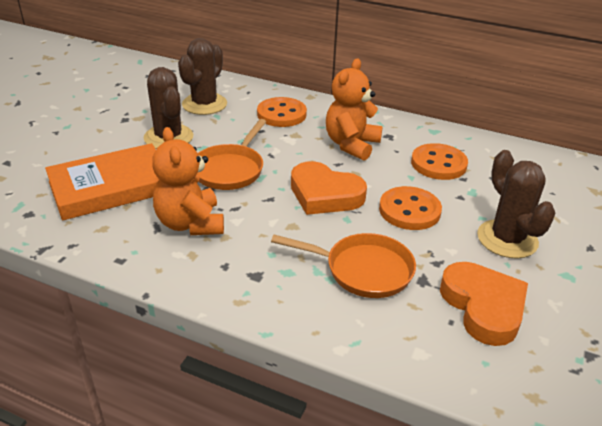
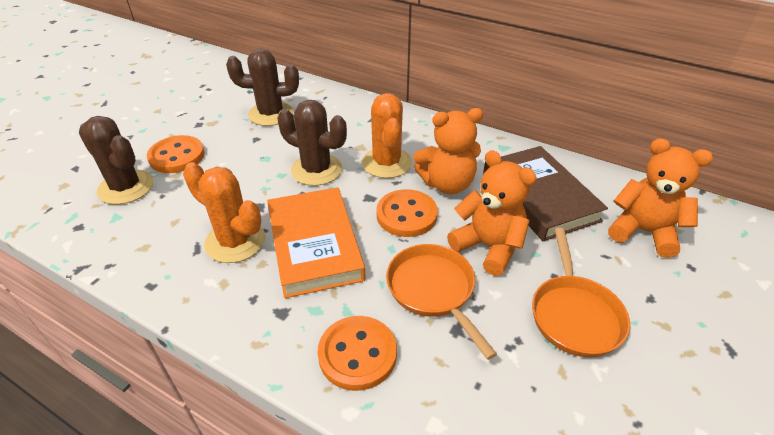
brown book: none = 0 -> [483,146,608,241] = 1
orange cactus: none = 0 -> [183,162,265,263] [362,93,412,178] = 2
orange heart: [291,161,367,215] [440,262,528,346] = 2 -> none = 0
orange teddy bear: [152,127,224,235] [326,58,383,161] = 2 -> [414,108,483,194] [447,150,537,276] [608,138,713,258] = 3

